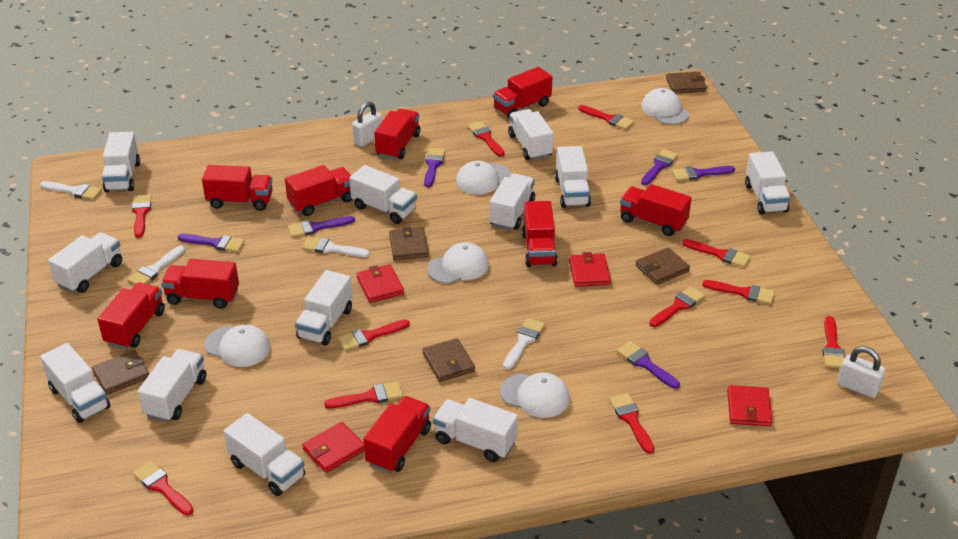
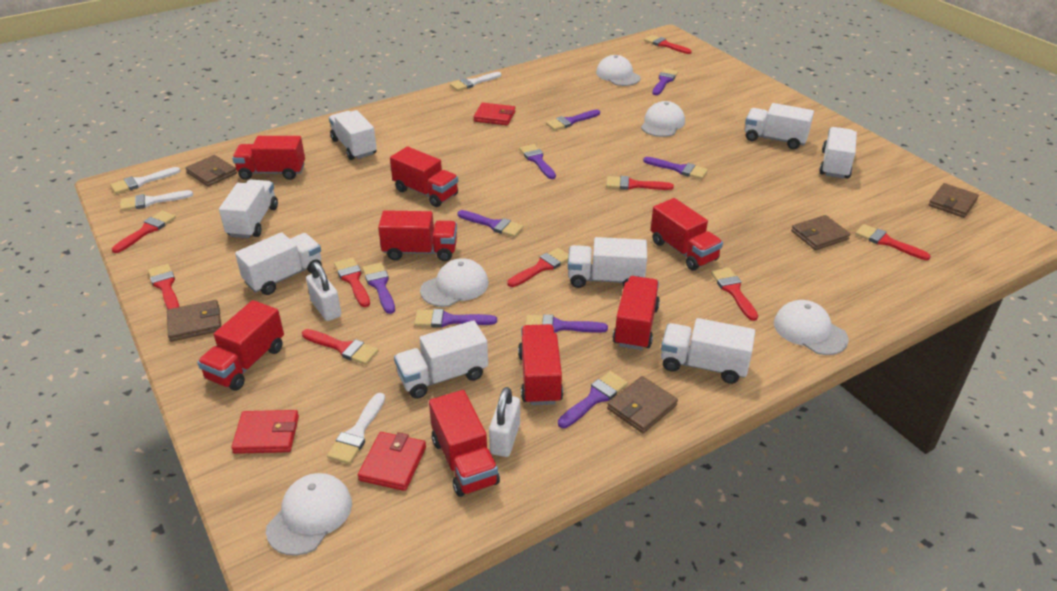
purple brush: [178,234,245,252] [288,216,355,238] [424,148,445,187] [617,341,680,389] [641,149,678,185] [672,166,735,181] = 6 -> [362,263,395,314] [414,309,497,328] [457,210,524,237] [519,144,556,179] [525,314,608,333] [546,110,600,131] [558,371,628,428] [643,157,708,179] [652,69,678,95] = 9
red brush: [132,195,152,238] [133,461,194,516] [324,381,403,409] [338,319,410,351] [468,121,505,157] [578,105,634,130] [609,393,654,454] [649,286,705,327] [682,239,751,267] [702,280,775,304] [822,316,845,368] = 11 -> [112,211,176,253] [148,264,179,309] [302,329,378,365] [334,258,370,307] [507,248,569,287] [606,176,674,190] [644,35,692,54] [711,268,758,321] [855,224,931,260] = 9
red truck: [97,283,165,349] [161,259,239,309] [202,165,273,211] [285,165,352,216] [363,396,431,473] [374,108,420,160] [493,67,552,118] [522,201,558,267] [620,184,692,236] = 9 -> [197,300,284,391] [232,136,305,180] [378,210,457,261] [390,147,458,207] [429,390,500,497] [518,324,563,405] [613,276,660,350] [651,198,723,270] = 8
red wallet: [302,422,364,473] [357,264,404,303] [569,252,611,287] [727,385,772,426] = 4 -> [231,410,299,454] [358,432,426,491] [473,103,515,125] = 3
white truck: [40,343,110,423] [48,232,122,293] [102,132,140,192] [137,349,206,422] [224,413,305,496] [295,270,353,345] [349,165,417,224] [433,398,518,462] [490,174,535,230] [508,109,553,160] [555,146,591,208] [745,151,791,214] = 12 -> [219,180,278,238] [235,232,322,295] [329,110,377,160] [394,320,488,399] [568,237,647,288] [661,318,755,384] [745,103,814,149] [819,127,857,179] = 8

